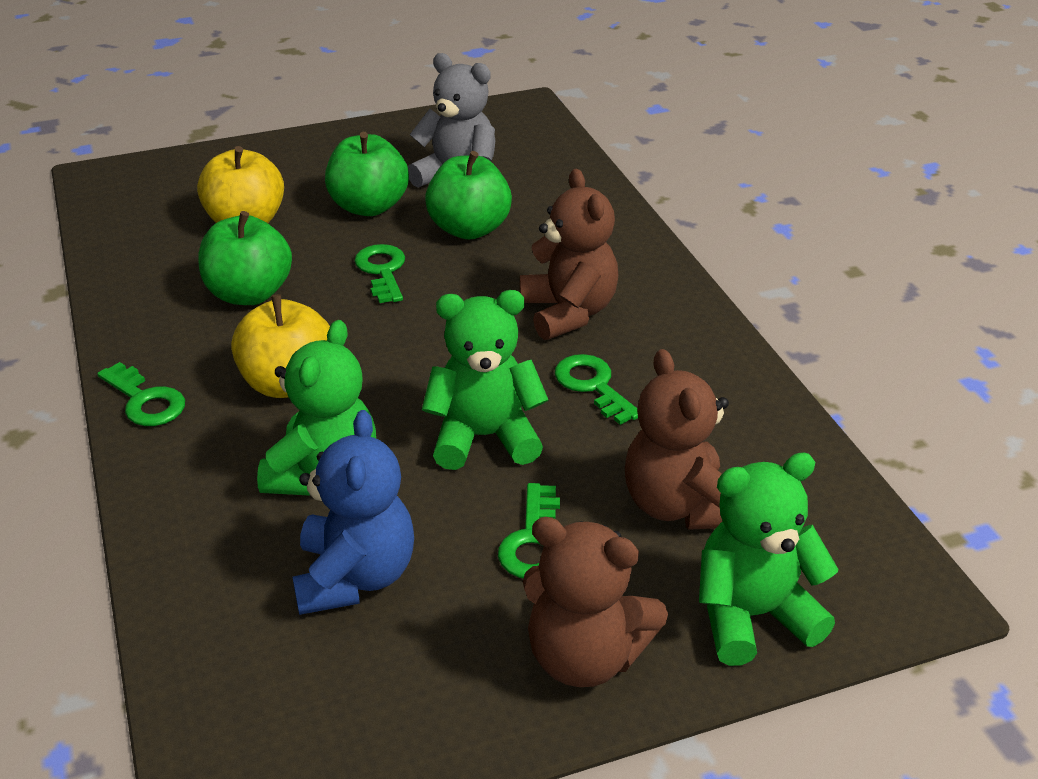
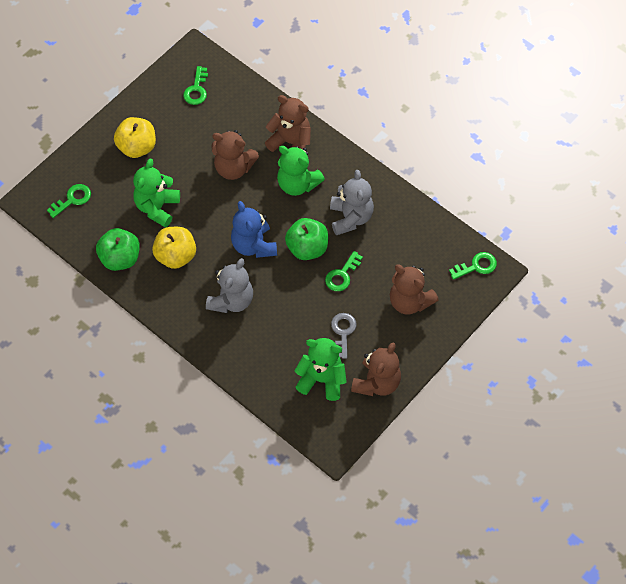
brown teddy bear: [520,169,618,340] [523,517,668,687] [625,349,729,530] = 3 -> [211,130,259,180] [265,95,311,152] [351,343,401,396] [390,265,439,315] = 4
green apple: [199,211,292,305] [325,132,409,216] [425,151,512,240] = 3 -> [96,228,140,271] [285,218,328,260] = 2
grey key: none = 0 -> [331,313,356,359] = 1
grey teddy bear: [408,53,495,188] = 1 -> [206,258,253,313] [330,170,374,235] = 2

